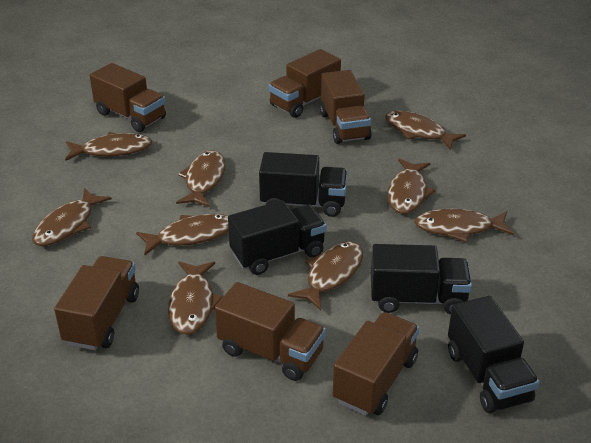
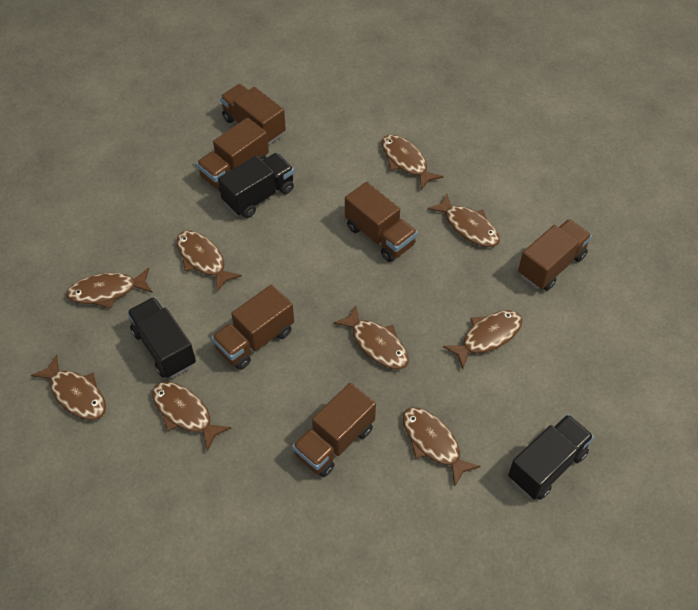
black truck: [228,200,327,275] [259,152,348,217] [371,244,472,314] [448,296,539,413] = 4 -> [127,297,196,378] [218,153,294,218] [508,414,594,500] = 3

